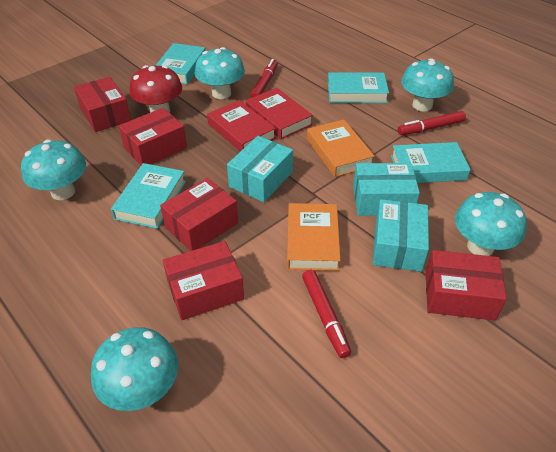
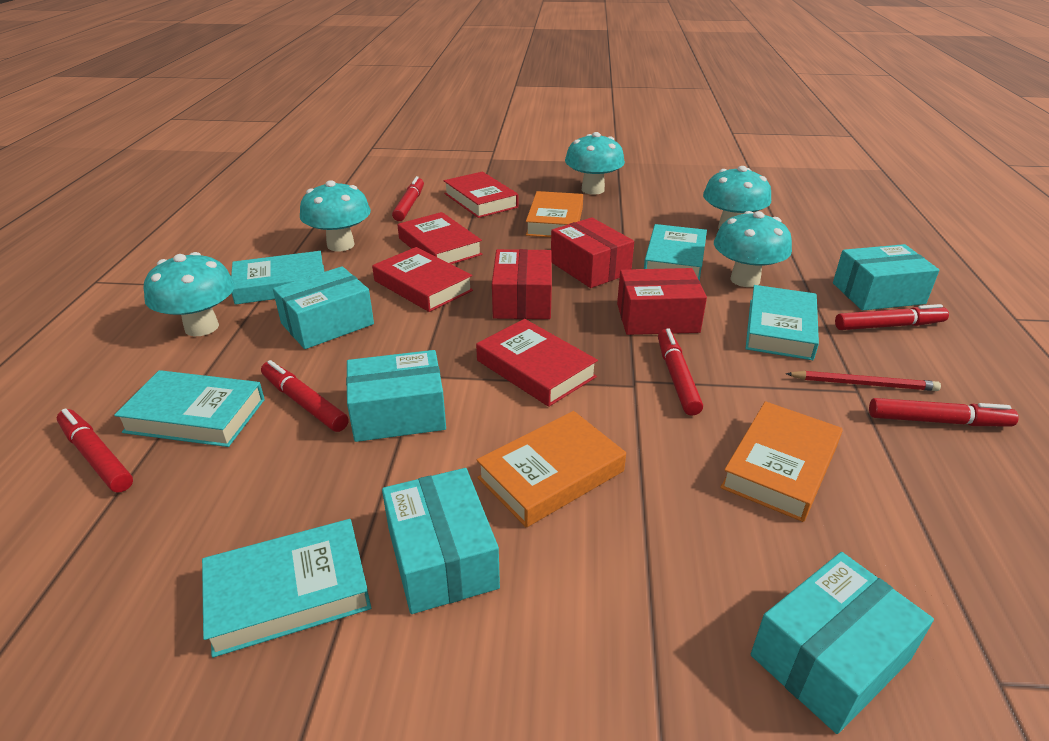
orange book: [287,203,341,271] [307,120,375,177] = 2 -> [477,411,626,528] [526,191,583,237] [720,401,843,522] = 3
red book: [207,100,276,152] [245,88,313,139] = 2 -> [372,247,473,312] [398,212,482,264] [444,172,518,218] [476,319,598,407] = 4
red box: [74,77,131,132] [119,108,187,165] [160,178,238,251] [163,241,244,320] [425,250,507,321] = 5 -> [492,249,552,319] [551,217,634,288] [617,268,707,335] = 3
red marker: [250,59,278,98] [302,270,351,358] [398,111,466,135] = 3 -> [57,408,133,492] [261,360,349,432] [392,176,424,221] [658,328,703,416] [835,304,949,330] [869,398,1019,426] = 6
red mushroom: [129,65,182,113] = 1 -> none = 0
red pencil: none = 0 -> [786,371,941,391] = 1
turquoise book: [111,163,186,229] [155,43,206,84] [328,72,389,103] [391,142,471,183] = 4 -> [114,370,265,447] [202,519,371,658] [231,251,324,305] [644,224,707,281] [745,285,819,360] = 5
turquoise box: [227,136,293,202] [353,163,420,216] [373,199,429,272] = 3 -> [273,266,374,349] [346,350,446,442] [382,468,500,614] [751,552,934,734] [833,244,939,311] = 5

